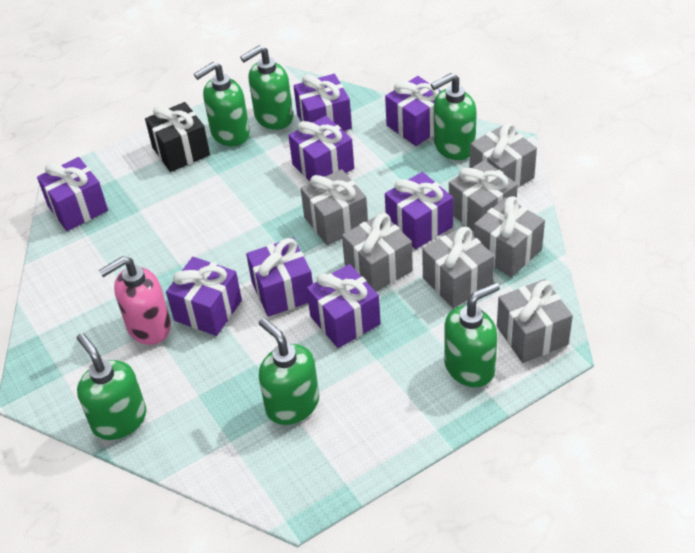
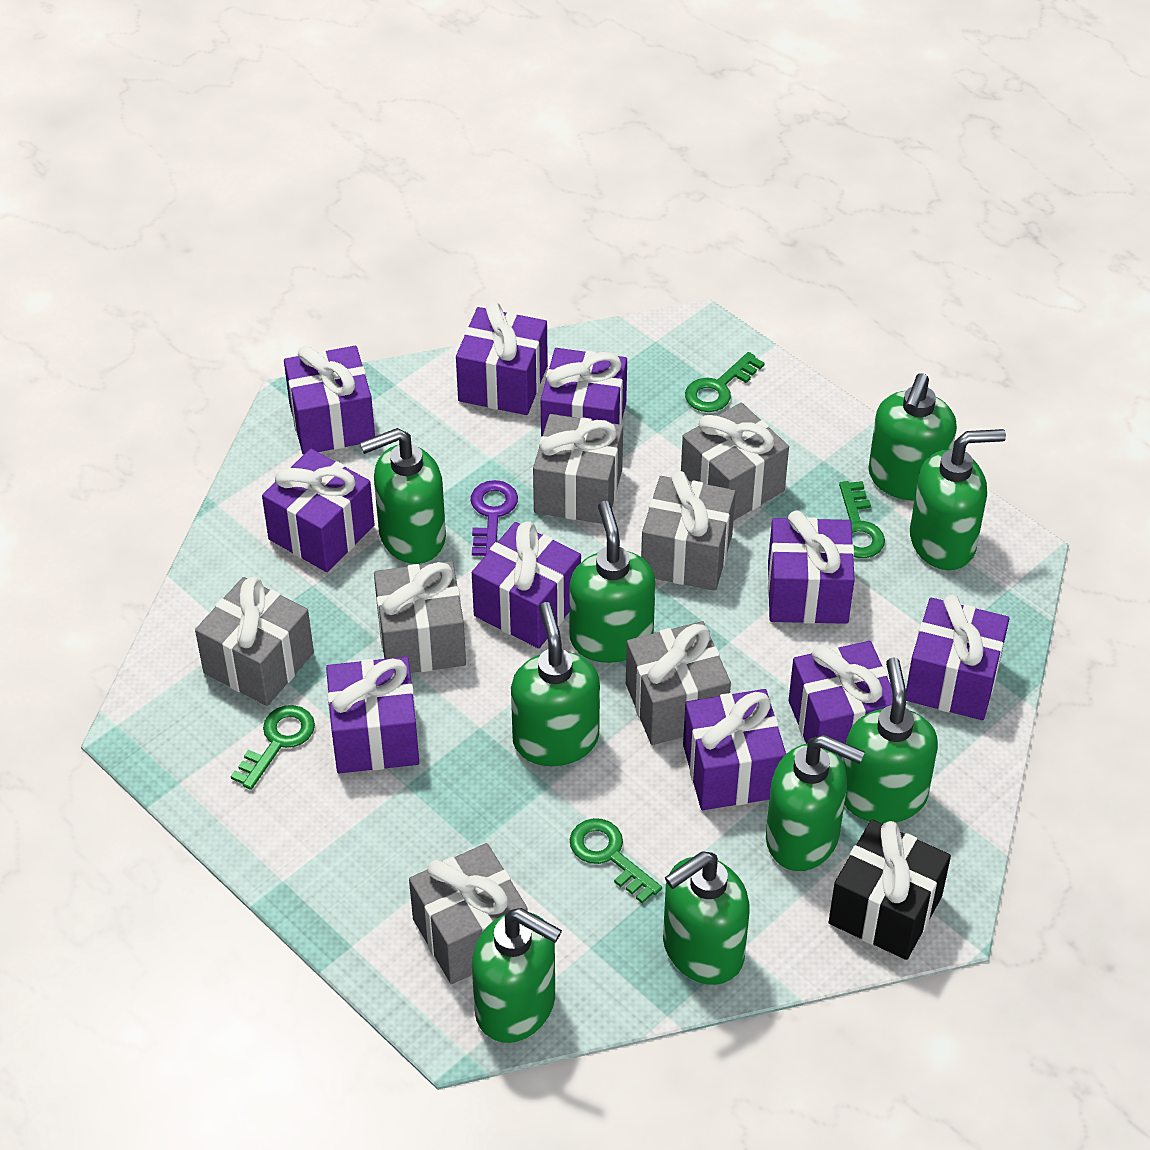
green key: none = 0 -> [231,705,315,790] [569,818,662,904] [685,352,765,412] [839,481,885,558] = 4
green soap dispenser: [77,333,146,440] [194,62,250,146] [240,45,293,130] [259,318,319,425] [431,73,477,160] [444,282,500,387] = 6 -> [360,428,446,564] [472,908,562,1043] [511,602,600,766] [569,501,656,663] [663,851,750,985] [766,734,865,871] [843,657,938,823] [868,373,957,501] [910,429,1006,570] = 9
pink soap dispenser: [99,256,171,345] = 1 -> none = 0
purple gift: [37,157,108,231] [166,257,242,336] [246,238,313,317] [288,116,354,181] [294,74,352,131] [306,264,381,348] [385,76,441,146] [385,172,453,249] = 8 -> [262,449,375,572] [284,346,375,455] [326,657,419,773] [456,301,548,415] [472,521,581,649] [541,348,627,437] [683,689,786,810] [768,510,855,624] [788,641,893,758] [906,594,1009,720] = 10
purple key: none = 0 -> [471,480,518,556] = 1

